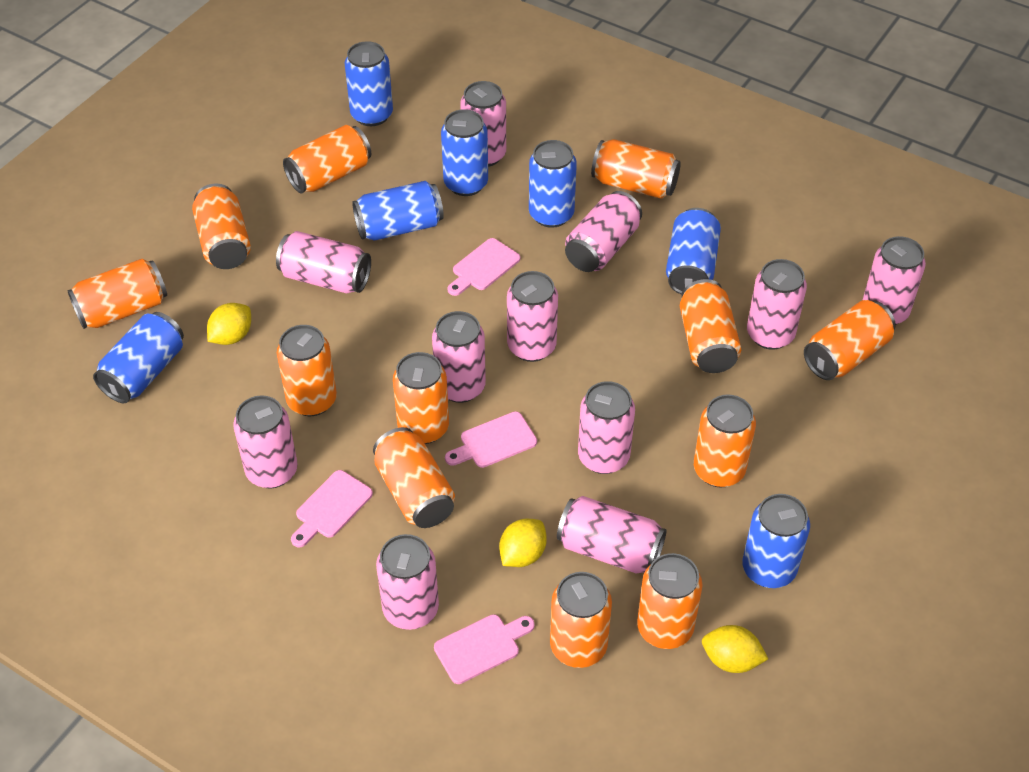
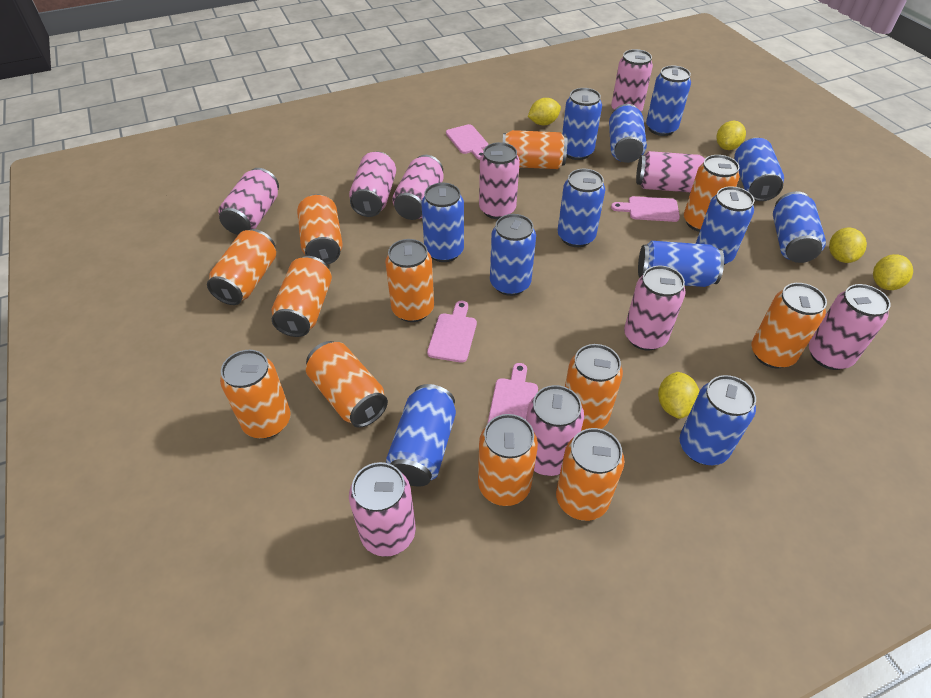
blue can: [93,312,184,403] [345,41,393,126] [352,181,444,241] [441,109,488,196] [529,140,577,228] [666,208,721,295] [742,494,810,588] = 7 -> [386,384,456,486] [421,183,464,262] [490,214,536,296] [557,169,605,247] [562,88,602,160] [609,104,647,163] [638,241,724,287] [646,66,691,136] [679,375,756,465] [696,186,754,265] [734,138,784,201] [773,191,826,263] = 12
pink can: [233,395,298,488] [276,231,371,294] [376,534,439,630] [432,311,486,403] [460,81,506,167] [507,271,558,362] [557,496,667,573] [565,191,642,272] [578,381,635,474] [747,259,807,350] [863,236,926,325] = 11 -> [218,168,279,235] [349,152,396,217] [349,462,416,557] [392,155,444,220] [479,142,520,219] [526,385,584,476] [611,49,653,111] [624,266,686,351] [636,151,705,192] [808,284,891,370] = 10
yellow lemon: [207,303,251,345] [499,519,547,567] [702,625,768,673] = 3 -> [528,98,561,125] [658,372,699,419] [717,121,746,150] [829,228,867,263] [873,254,913,290] = 5

